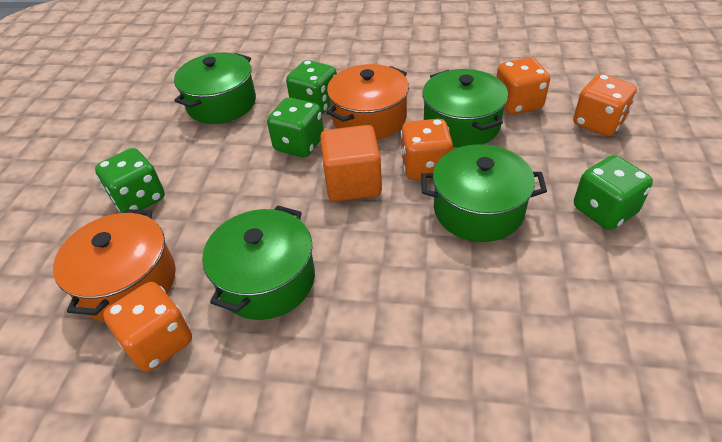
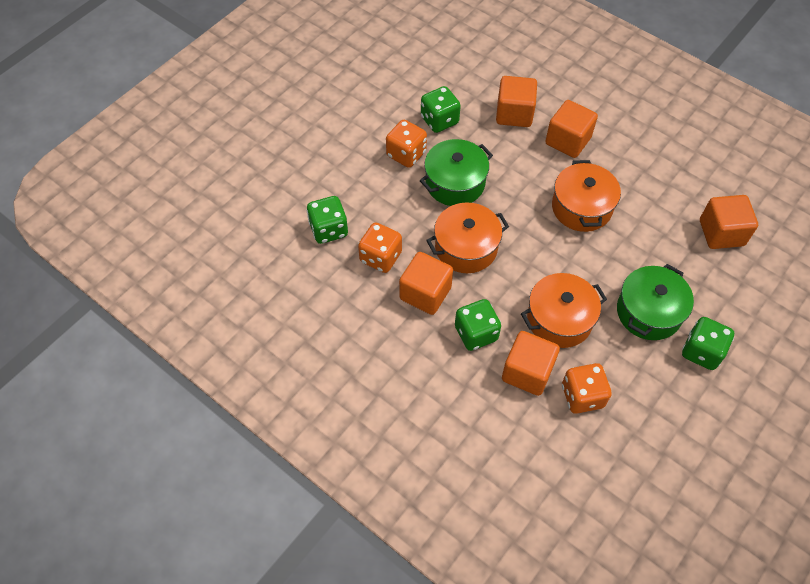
green pot: [174,53,256,124] [202,206,315,320] [421,144,547,242] [422,69,508,148] = 4 -> [420,139,493,206] [617,264,694,340] = 2
orange cube: [320,125,382,202] = 1 -> [399,252,453,315] [496,76,537,127] [502,331,560,396] [545,100,598,158] [700,195,758,249] = 5
orange dice: [103,282,192,372] [401,119,453,180] [496,57,550,114] [573,74,637,136] = 4 -> [358,223,402,273] [386,120,427,168] [562,363,612,414] = 3
orange pot: [53,209,176,321] [326,64,409,139] = 2 -> [426,202,509,273] [521,273,607,348] [552,160,621,232] = 3

